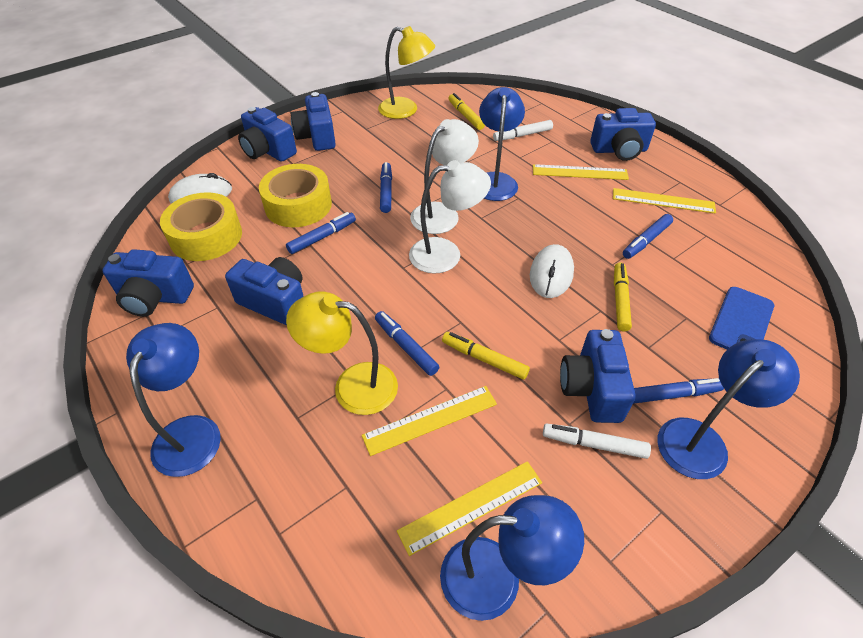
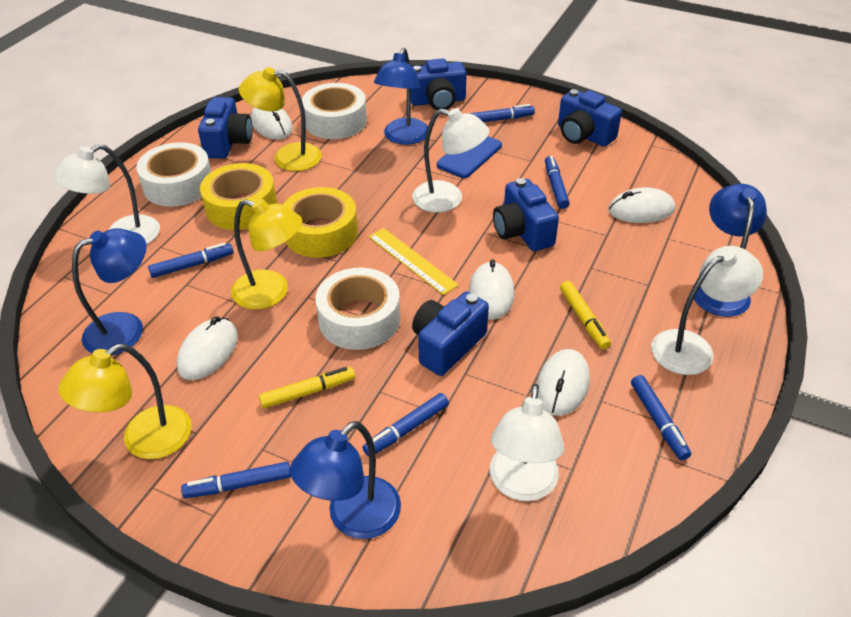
blue camera: [102,249,194,317] [225,257,304,325] [238,107,297,162] [291,92,336,151] [560,329,636,423] [590,108,656,161] = 6 -> [198,97,253,159] [411,58,467,110] [412,292,489,376] [493,178,559,251] [558,89,622,147] = 5
blue marker: [286,212,356,254] [375,311,439,376] [380,162,392,213] [623,214,673,259] [633,378,724,404] = 5 -> [148,243,234,278] [181,462,291,498] [363,393,449,457] [469,104,535,122] [545,156,570,209] [631,375,691,460] = 6
white lamp: [409,160,491,274] [410,119,479,234] = 2 -> [53,144,160,245] [412,108,489,213] [490,384,564,501] [651,246,763,375] = 4
white marker: [493,120,553,141] [543,423,651,459] = 2 -> none = 0
white mouse: [168,173,232,204] [530,244,574,298] = 2 -> [177,317,238,380] [251,107,293,140] [469,259,514,320] [536,349,590,416] [608,187,675,223] = 5
white tape: none = 0 -> [136,142,211,207] [302,83,367,139] [315,268,400,350] = 3
yellow lamp: [286,291,398,415] [378,26,435,119] = 2 -> [58,344,192,459] [231,199,302,310] [239,67,322,171] = 3
yellow marker: [442,332,530,380] [448,93,485,130] [614,263,632,331] = 3 -> [259,367,355,409] [560,281,611,350] = 2
yellow ruler: [362,386,497,456] [397,461,542,556] [533,164,629,180] [613,188,716,214] = 4 -> [369,228,459,295] = 1

